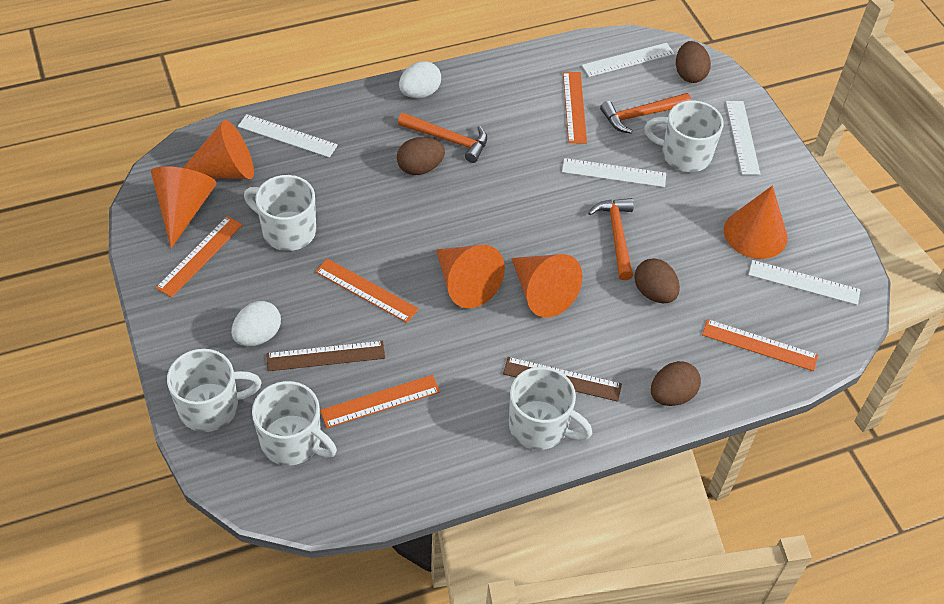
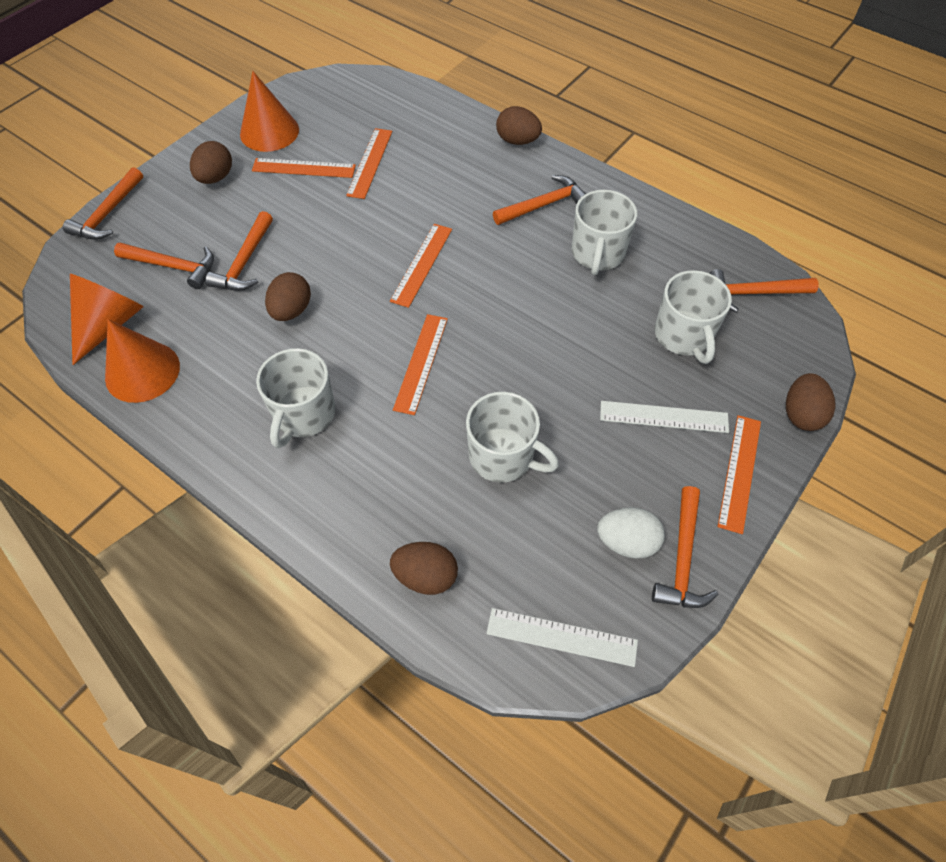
brown egg: [397,137,445,175] [634,258,680,303] [651,361,701,406] [676,41,711,83] = 4 -> [190,141,232,184] [265,272,311,321] [390,542,458,595] [496,106,542,145] [786,373,836,431] = 5
brown ruler: [266,341,385,371] [503,357,622,402] = 2 -> none = 0
orange cone: [151,166,217,248] [183,120,254,179] [436,245,505,308] [511,254,582,318] [724,185,787,259] = 5 -> [70,274,144,365] [105,319,180,403] [240,71,299,152] = 3
orange hammer: [398,113,487,163] [588,198,634,280] [600,93,691,134] = 3 -> [63,167,143,240] [114,243,214,289] [205,211,273,291] [493,175,586,225] [652,486,718,608] [710,269,819,312] = 6
white egg: [231,301,281,346] [399,61,441,98] = 2 -> [597,508,665,559] = 1
white mug: [167,349,262,432] [244,175,316,251] [252,381,337,466] [509,367,592,450] [644,100,724,172] = 5 -> [256,348,336,448] [466,392,559,483] [572,190,637,275] [655,270,732,364] = 4
white ruler: [238,114,338,158] [562,158,666,187] [582,43,675,77] [726,101,760,175] [748,260,861,305] = 5 -> [486,608,638,667] [600,401,729,433] = 2

